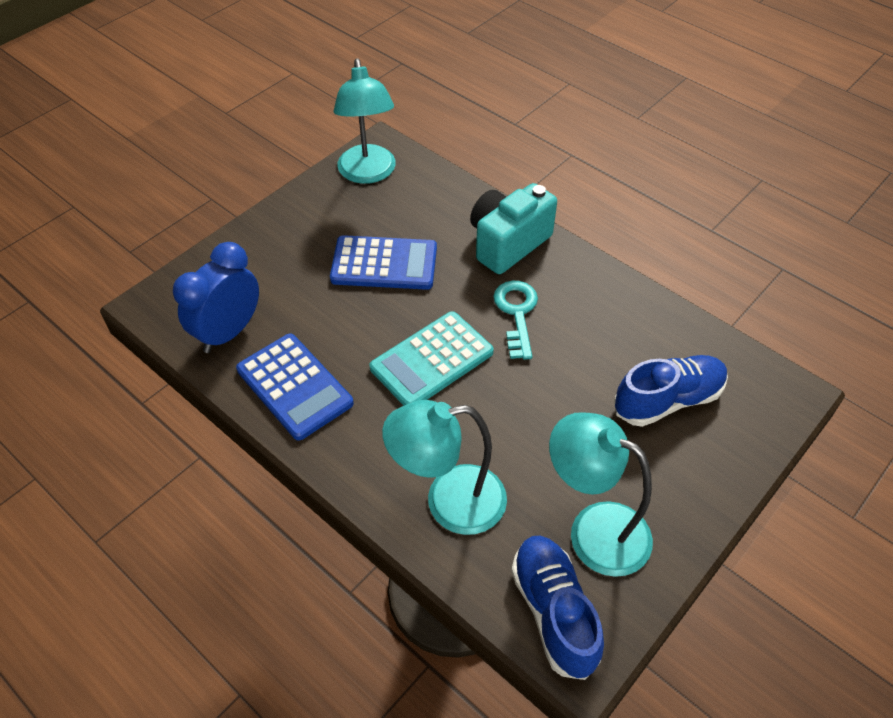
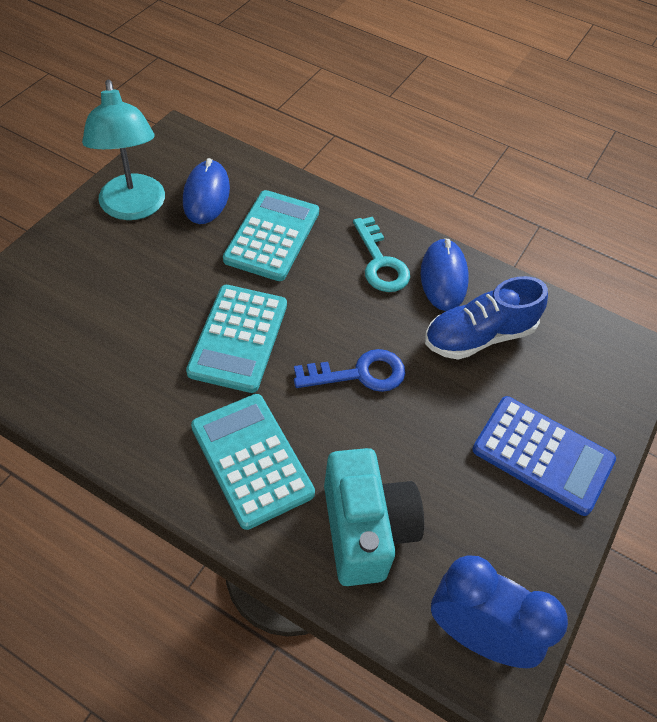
blue calculator: [236,333,354,441] [330,235,437,290] = 2 -> [472,396,616,516] = 1
blue key: none = 0 -> [294,349,405,392] = 1
blue mouse: none = 0 -> [183,158,230,224] [421,238,469,311] = 2
blue shoe: [511,536,604,680] [614,355,728,427] = 2 -> [425,276,548,360] = 1
turquoise calculator: [369,311,494,405] = 1 -> [186,285,287,393] [191,394,315,530] [223,190,319,281] = 3
turquoise lamp: [334,58,396,184] [382,400,507,535] [549,412,653,577] = 3 -> [82,80,165,220] = 1

